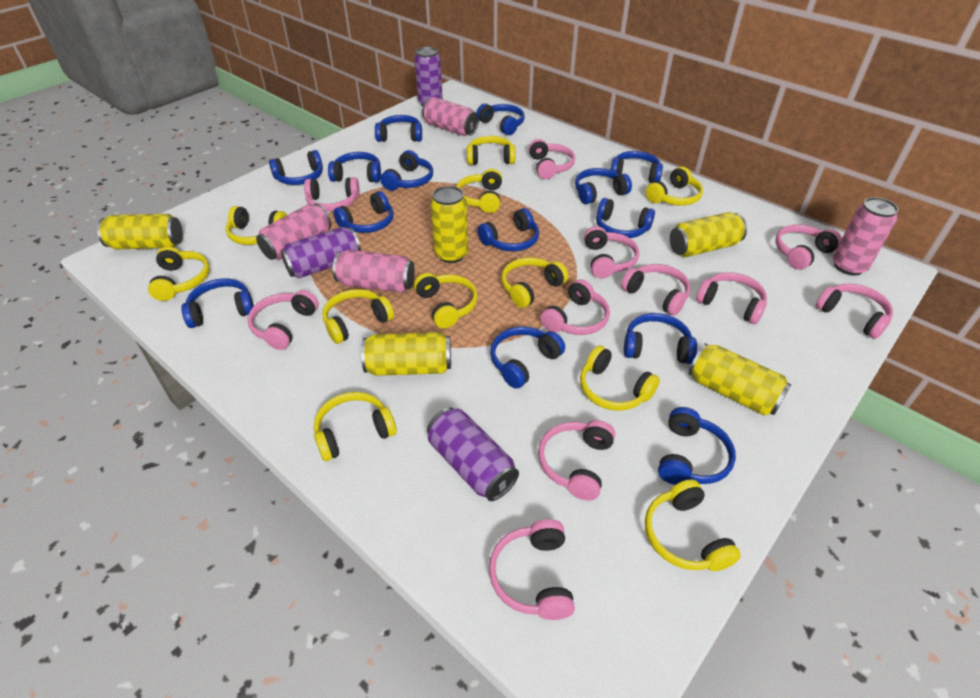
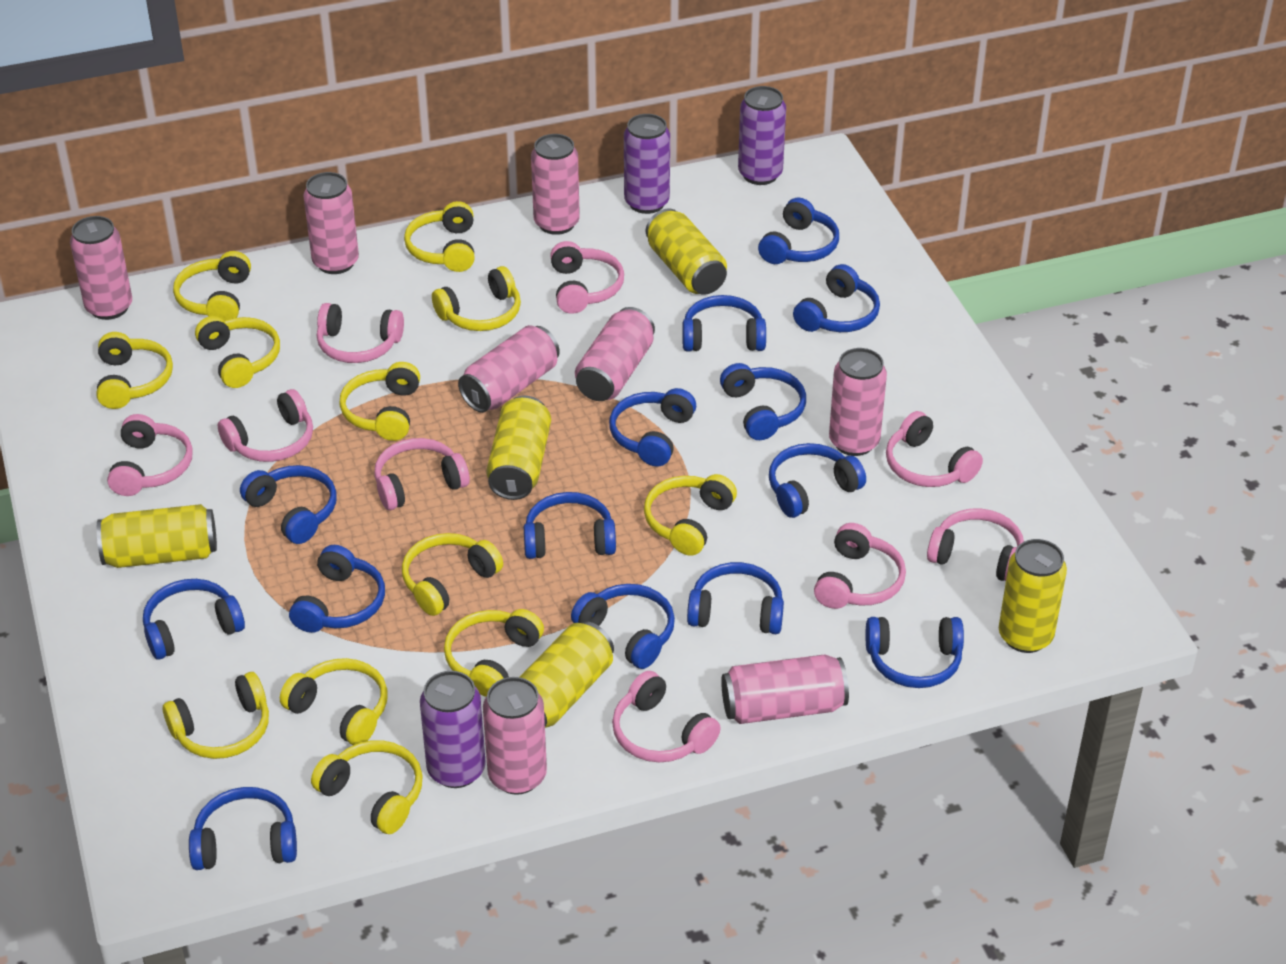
pink can: [256,203,331,260] [333,250,415,293] [422,97,479,136] [833,197,898,276] = 4 -> [70,216,132,320] [303,172,359,274] [458,325,560,413] [483,677,547,795] [531,134,580,235] [575,307,655,401] [721,654,849,724] [829,348,887,456] = 8
pink headphones: [248,290,319,350] [304,177,360,211] [489,519,575,620] [529,139,575,179] [538,420,615,501] [540,279,610,335] [584,226,639,278] [621,264,691,316] [696,272,767,324] [775,224,842,270] [816,284,893,339] = 11 -> [107,414,193,496] [218,389,313,462] [317,303,404,363] [374,438,470,510] [550,241,624,314] [612,671,721,762] [814,523,906,609] [886,411,983,487] [927,508,1024,581] = 9
yellow headphones: [148,246,210,301] [225,206,287,245] [314,392,397,461] [322,289,394,344] [414,273,478,329] [456,169,502,213] [467,136,515,165] [501,257,568,308] [580,346,660,411] [645,479,741,571] [646,167,703,206] = 11 -> [96,332,173,409] [163,672,269,759] [173,251,251,320] [195,316,280,388] [280,658,387,745] [311,740,423,834] [339,362,420,441] [402,533,503,616] [404,201,475,272] [432,266,521,331] [444,609,544,697] [644,474,737,556] = 12

